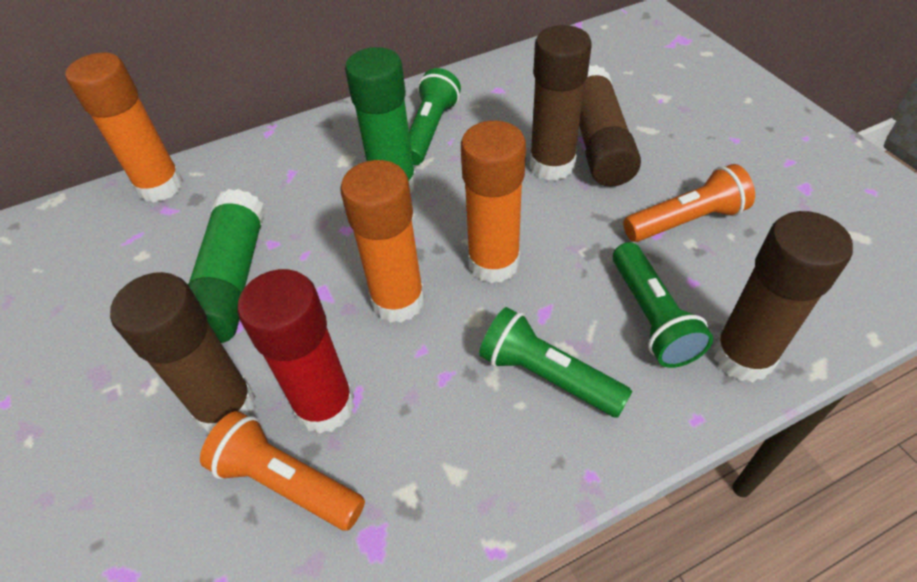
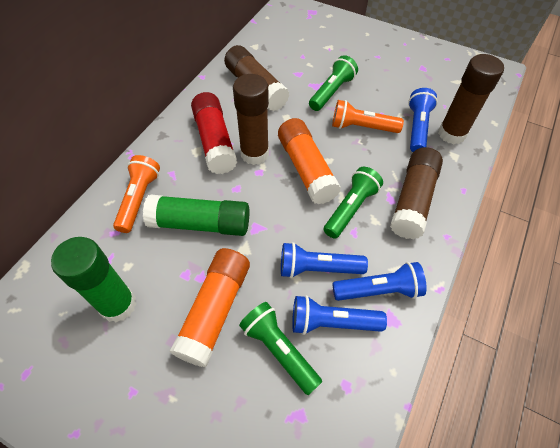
blue flashlight: none = 0 -> [281,242,368,278] [292,295,387,335] [333,262,427,301] [408,88,438,152] = 4
orange glue stick: [66,52,183,202] [340,160,425,323] [461,121,526,283] = 3 -> [170,248,250,367] [278,118,341,204] = 2

